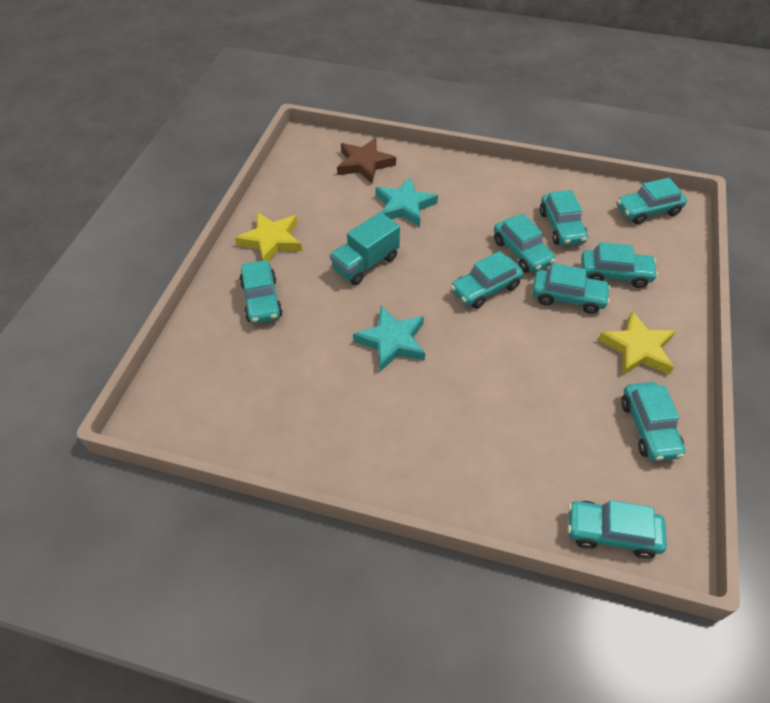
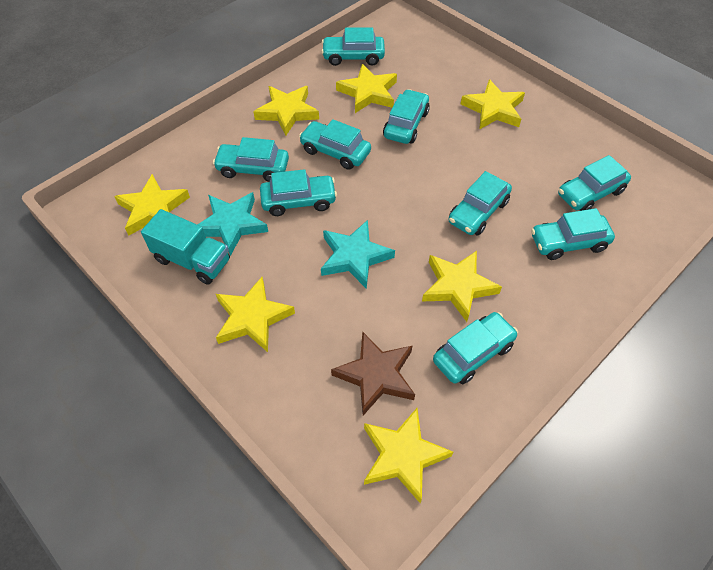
yellow star: [235,212,302,261] [598,311,676,376] = 2 -> [114,174,190,236] [216,277,295,352] [253,86,319,135] [336,64,397,113] [364,408,453,503] [422,251,502,322] [461,79,525,130] = 7

